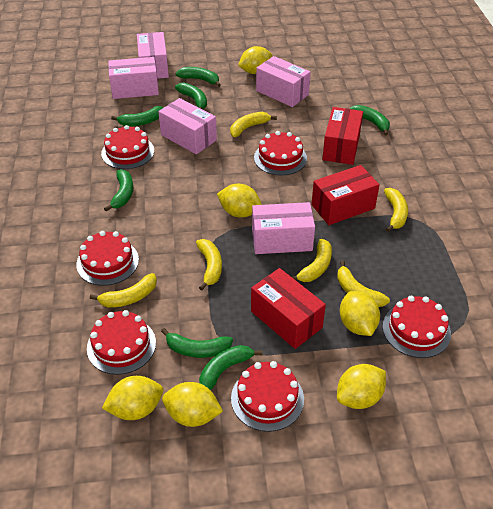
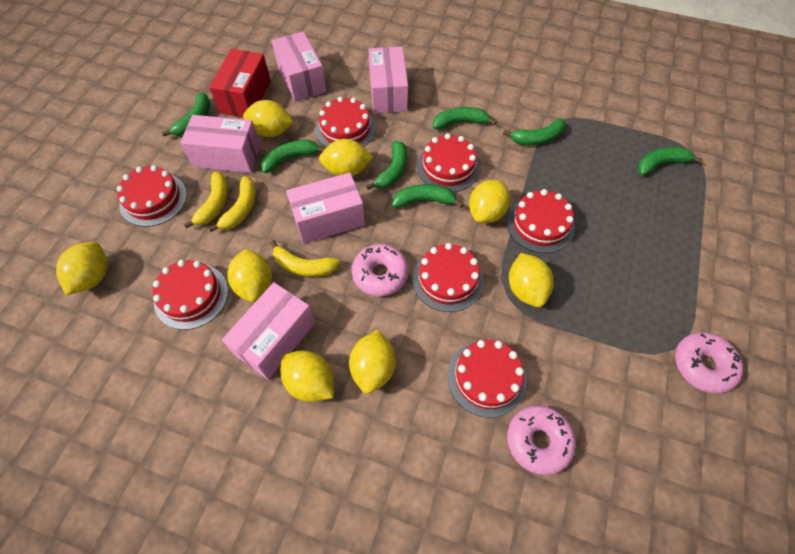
pink donut: none = 0 -> [352,244,409,296] [507,405,576,475] [675,332,743,394] = 3
red box: [251,268,326,349] [311,165,380,225] [322,107,363,165] = 3 -> [209,49,271,117] = 1
red cake: [76,231,139,286] [87,310,156,375] [101,125,154,169] [231,361,304,432] [254,131,307,175] [383,296,451,358] = 6 -> [117,165,187,227] [152,260,228,330] [316,97,376,147] [412,243,484,312] [417,133,480,192] [448,340,527,418] [507,189,575,253] = 7
yellow banana: [90,273,157,308] [196,239,222,290] [230,112,277,137] [292,239,332,282] [337,260,390,307] [384,188,408,232] = 6 -> [184,172,228,229] [209,176,256,232] [270,240,340,277] = 3
yellow lemon: [102,376,163,420] [162,382,223,427] [217,184,262,217] [238,46,273,74] [337,364,386,409] [340,291,380,336] = 6 -> [56,242,107,295] [228,249,272,302] [243,100,294,137] [281,351,334,402] [319,139,373,176] [349,329,396,394] [469,180,510,223] [509,253,554,307] = 8

